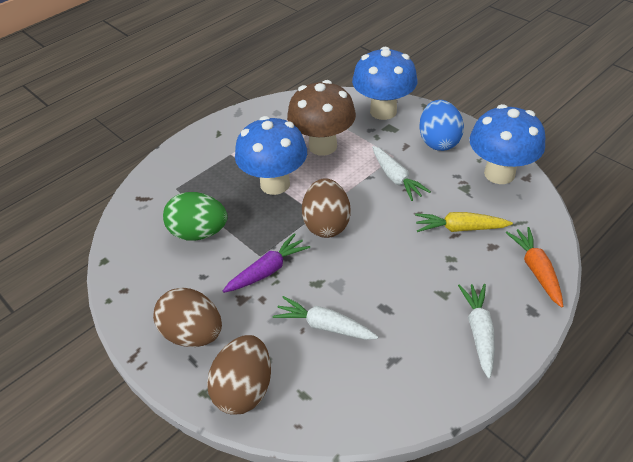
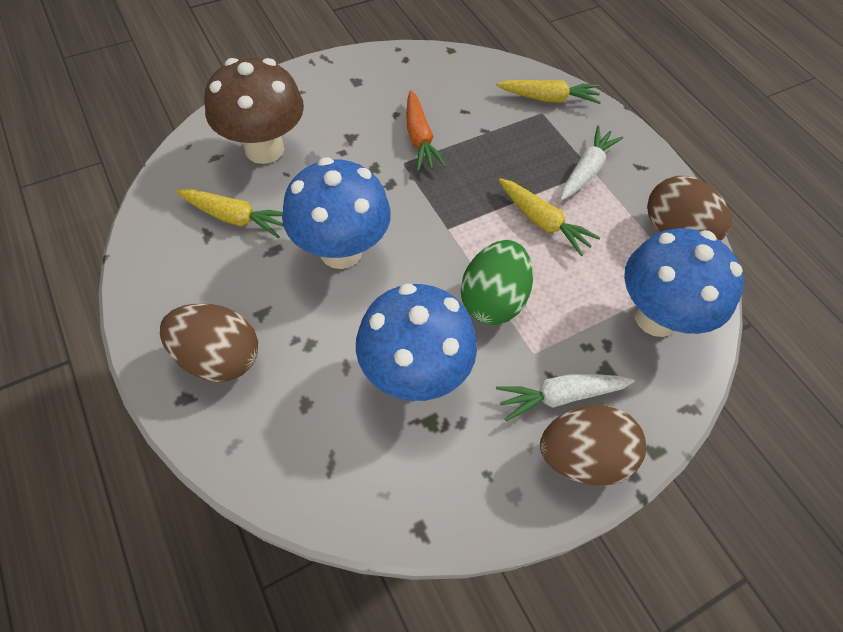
blue egg: [419,100,464,151] = 1 -> none = 0
purple carrot: [223,233,310,293] = 1 -> none = 0
white carrot: [273,296,378,340] [372,146,431,201] [458,284,495,378] = 3 -> [496,374,635,421] [560,126,623,201] = 2
yellow carrot: [415,212,513,232] = 1 -> [175,189,284,238] [496,80,601,104] [499,178,601,256] = 3

